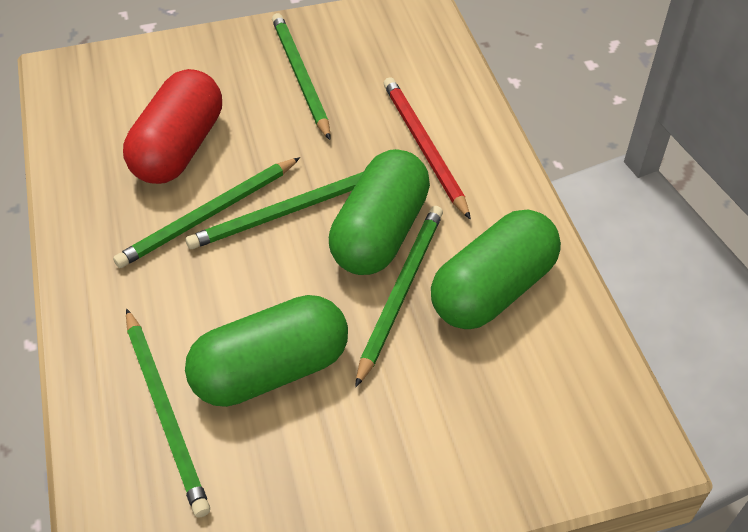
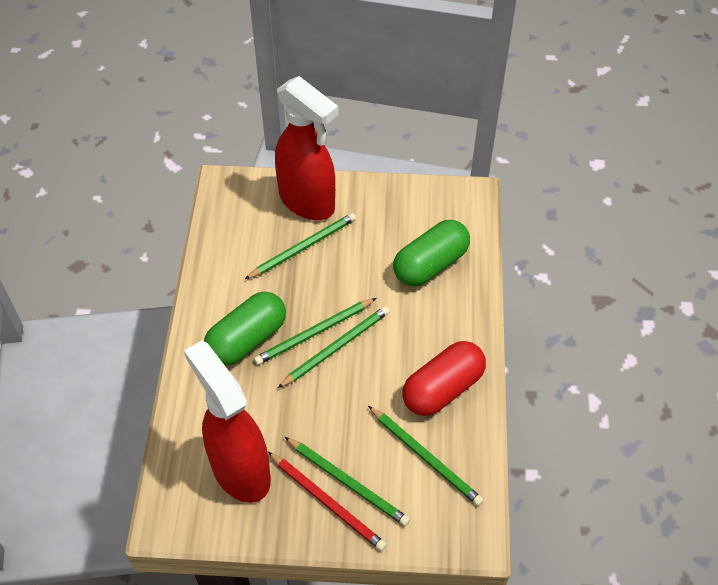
green capsule: [185,295,348,407] [329,149,430,275] [431,209,561,329] = 3 -> [204,292,286,366] [393,220,470,286] = 2
red spray bottle: none = 0 -> [184,341,271,503] [275,76,339,220] = 2

